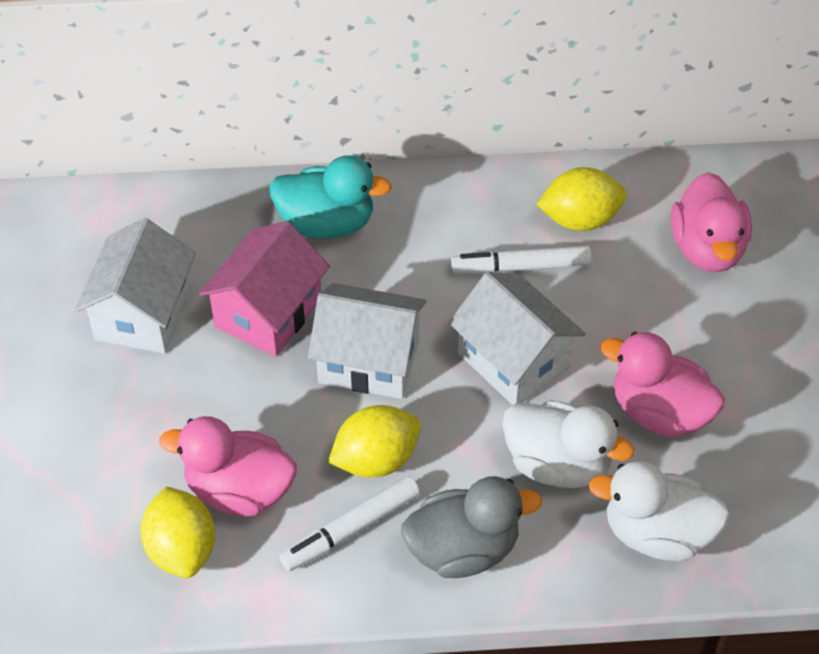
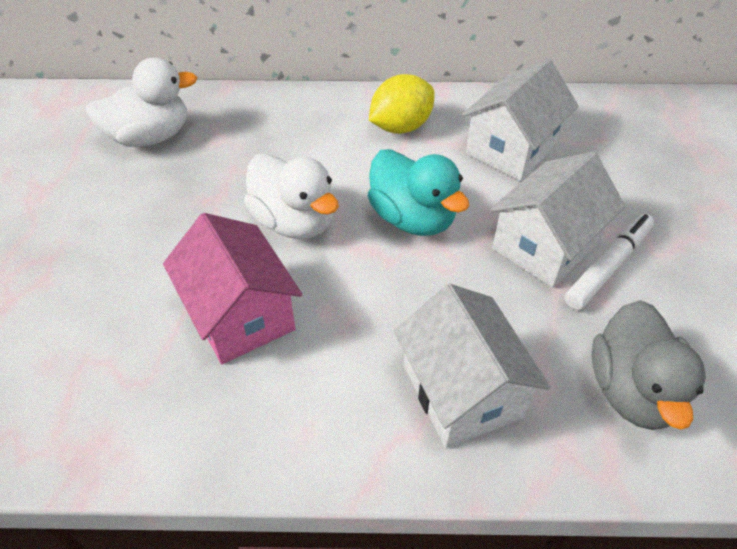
pink duck: [159,416,297,516] [600,332,725,438] [671,172,752,272] = 3 -> none = 0
white marker: [279,476,420,571] [451,245,592,274] = 2 -> [564,214,654,310] = 1
yellow lemon: [141,486,215,578] [328,405,421,478] [536,167,627,231] = 3 -> [369,74,435,134] = 1

